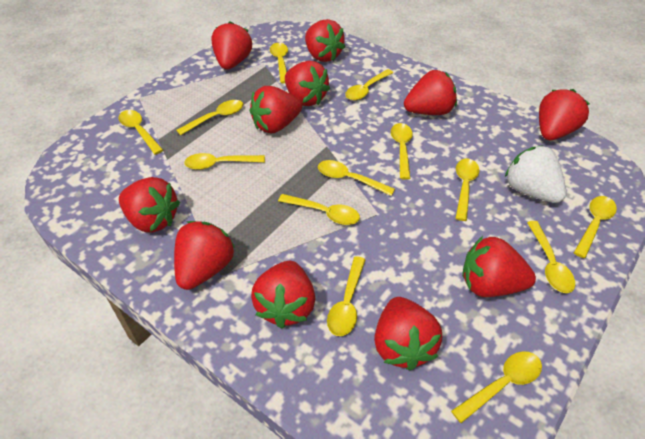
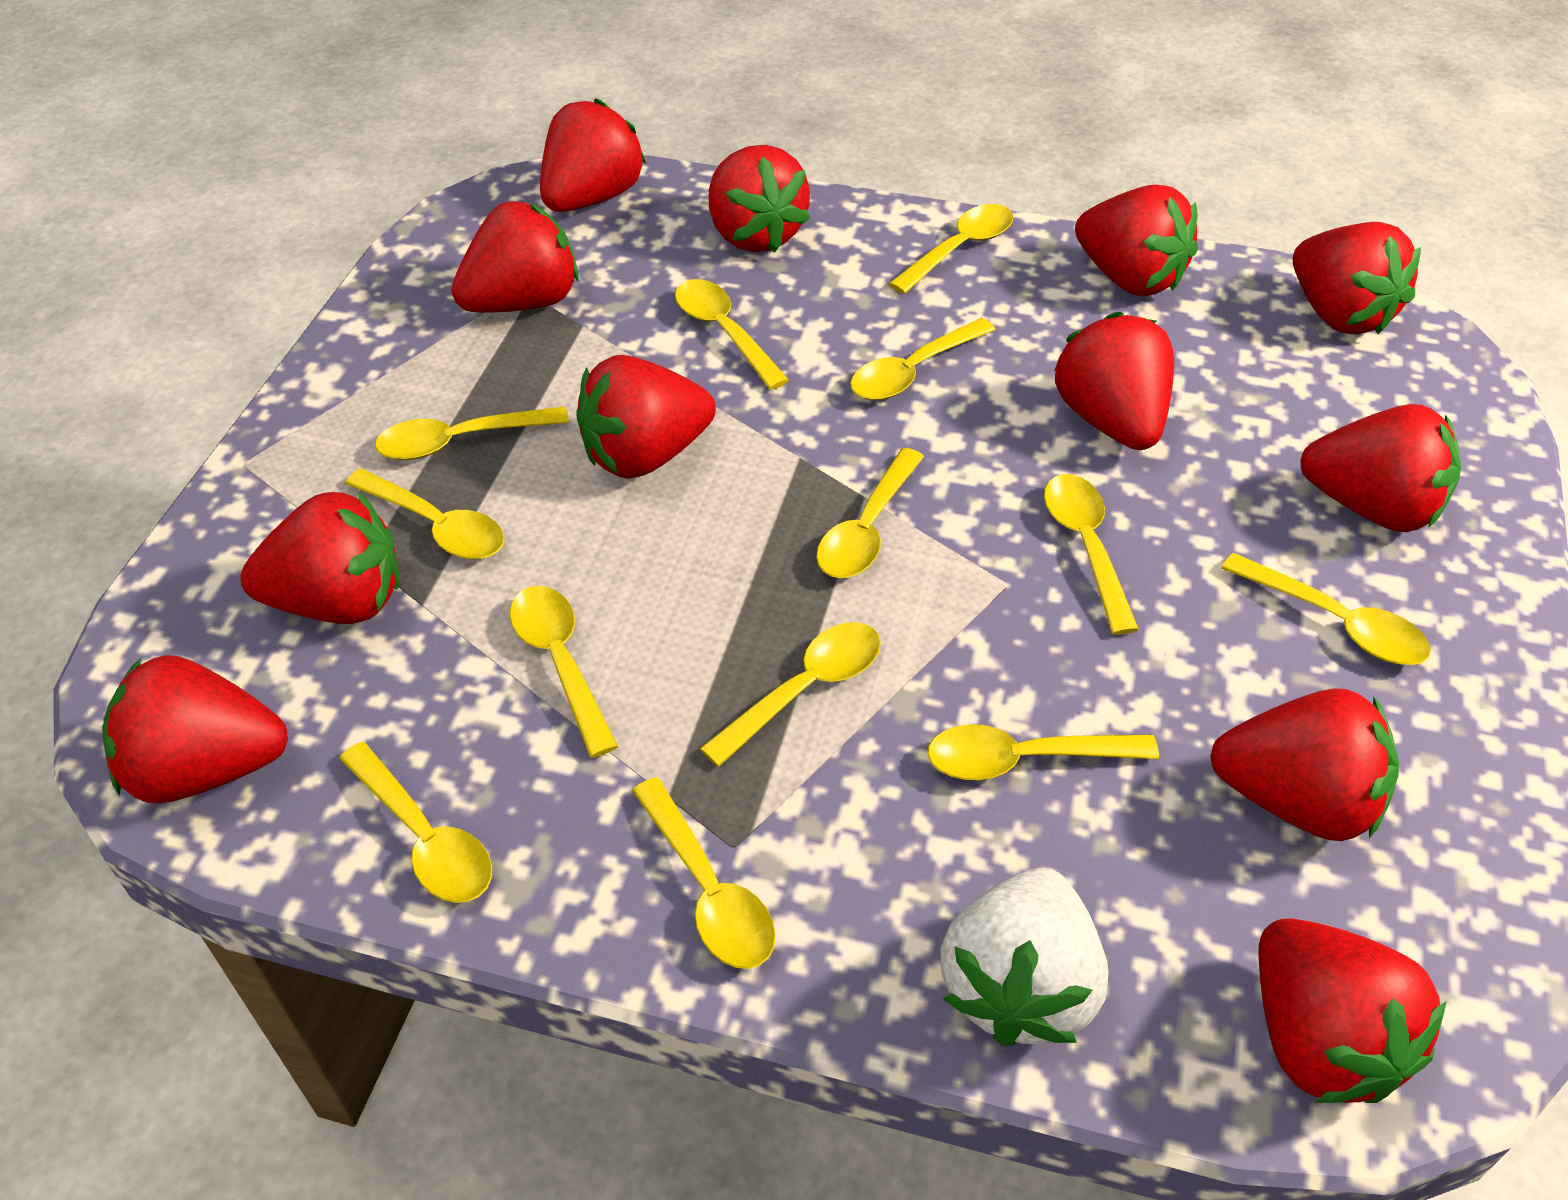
red strawberry: [119,177,180,232] [174,221,235,290] [211,21,252,70] [250,86,302,134] [251,261,315,329] [285,61,330,106] [305,19,345,62] [374,297,442,371] [404,70,457,115] [462,236,536,297] [539,89,590,140] = 11 -> [102,655,288,804] [240,491,400,624] [451,201,579,313] [540,98,646,212] [576,355,716,479] [709,145,810,253] [1054,312,1174,450] [1075,185,1198,296] [1210,688,1399,841] [1259,918,1447,1103] [1293,222,1421,334] [1300,404,1461,532] = 12

